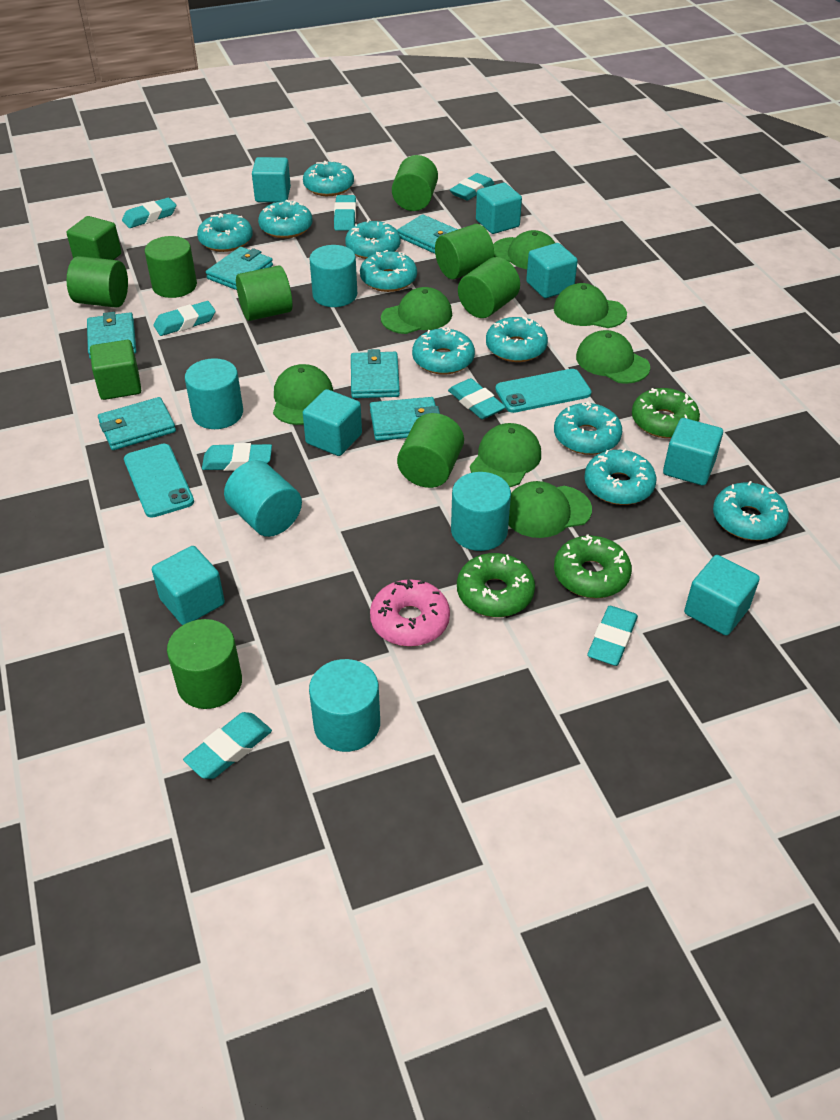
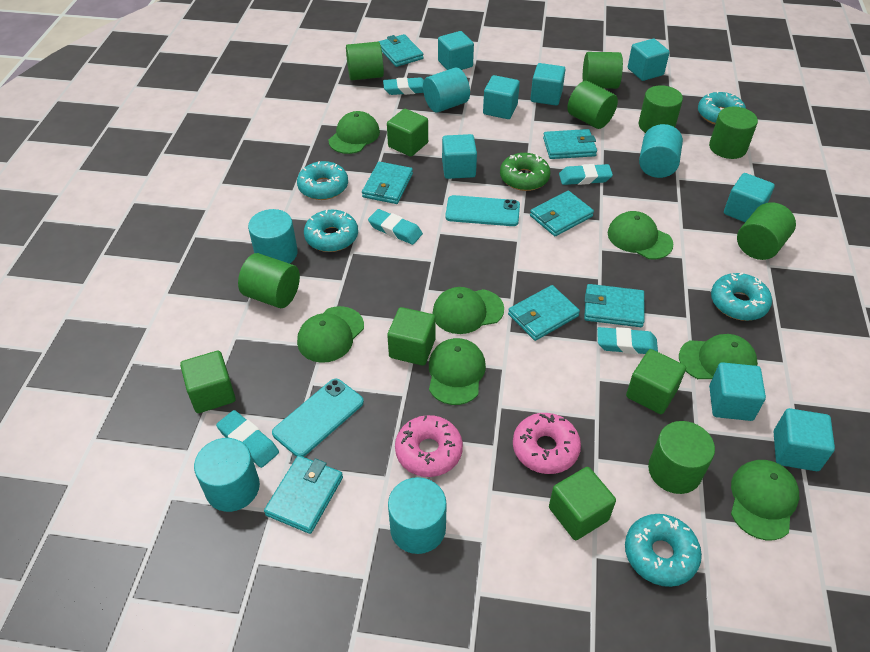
green cube: [67,216,122,260] [90,340,141,400] = 2 -> [180,351,236,413] [387,109,428,157] [387,307,436,366] [549,467,616,540] [626,349,686,414] = 5
green donut: [457,553,535,617] [554,534,632,598] [632,388,700,438] = 3 -> [500,153,551,191] = 1
pink donut: [370,579,450,647] = 1 -> [395,415,463,477] [513,413,581,474] = 2
turquoise cube: [152,546,225,625] [252,157,291,202] [303,389,362,456] [476,183,522,234] [526,243,578,298] [663,418,723,486] [684,555,760,636] = 7 -> [438,31,474,70] [442,134,477,179] [483,75,520,119] [531,63,566,105] [628,39,670,81] [709,362,766,421] [724,173,775,222] [774,408,835,471] = 8
turquoise donut: [197,212,253,252] [258,200,312,238] [303,160,354,196] [345,220,400,259] [360,250,417,292] [412,327,475,375] [486,316,548,362] [554,402,622,455] [584,449,657,505] [713,481,789,540] = 10 -> [297,161,348,200] [304,210,358,252] [625,514,702,587] [698,91,746,124] [711,273,772,321] = 5
turquoise eraser: [122,198,176,228] [153,301,216,336] [183,712,272,779] [202,443,272,471] [334,195,356,231] [448,378,506,419] [450,173,495,201] [587,606,638,666] = 8 -> [216,410,279,468] [368,209,423,245] [383,77,424,95] [559,164,613,185] [597,327,658,354] = 5
turquoise wallet: [87,312,136,359] [98,397,176,450] [206,247,273,290] [351,349,400,398] [370,397,440,441] [397,214,458,254] = 6 -> [264,455,343,534] [362,162,413,204] [378,34,423,67] [508,285,580,341] [530,191,594,236] [543,129,597,159] [584,284,644,327] = 7

